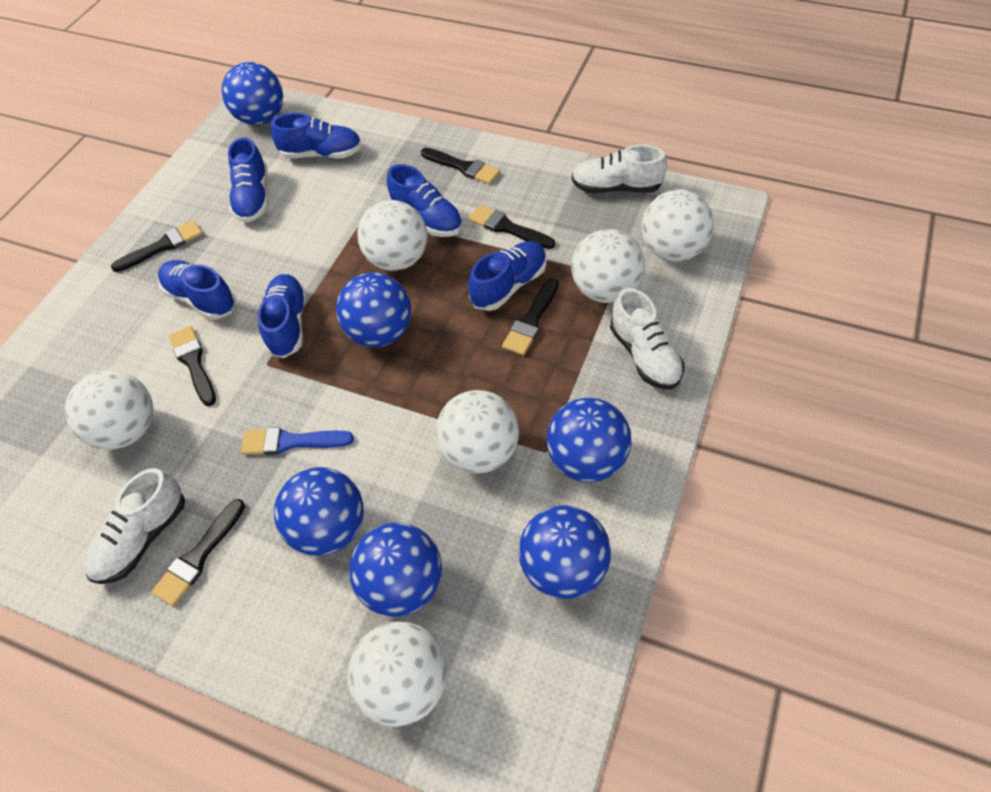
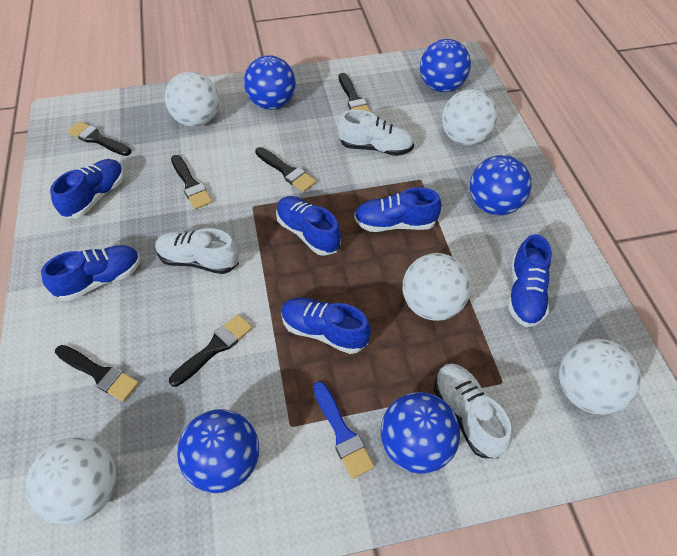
blue ball: [222,62,283,125] [274,467,364,556] [336,272,411,347] [349,523,442,617] [519,505,611,599] [546,398,632,482] = 6 -> [177,409,259,493] [244,55,296,110] [381,392,460,474] [420,39,471,92] [470,155,531,215] = 5
white ball: [65,370,153,450] [348,622,447,727] [357,200,427,271] [436,390,519,474] [571,229,645,303] [642,189,714,262] = 6 -> [26,437,117,525] [165,72,219,127] [403,253,471,321] [442,89,497,146] [559,339,641,415] = 5

